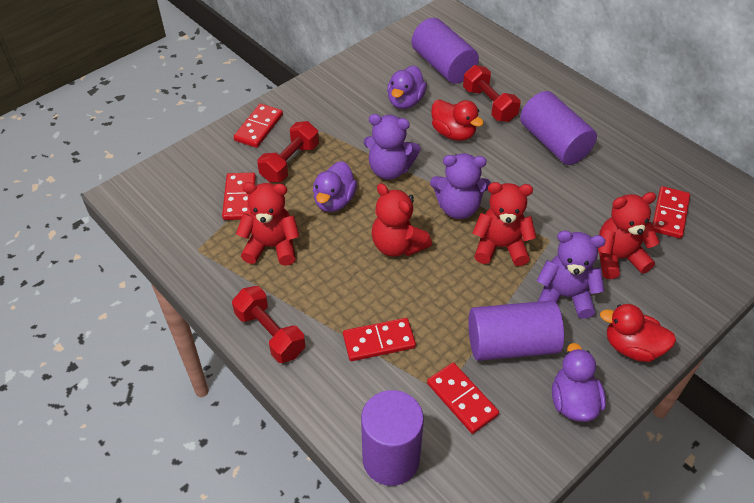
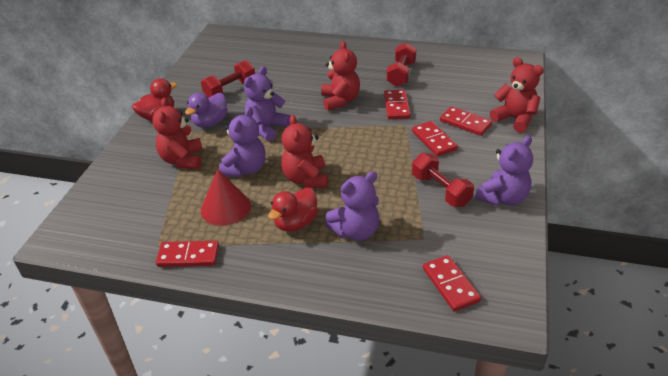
purple cylinder: [361,390,424,486] [412,18,479,84] [468,301,564,361] [520,91,597,165] = 4 -> none = 0
purple duck: [313,161,357,212] [387,65,427,109] [552,343,606,422] = 3 -> [185,93,228,128] = 1
purple teddy bear: [364,114,421,180] [430,153,491,219] [536,231,606,319] = 3 -> [219,107,266,177] [244,66,291,141] [325,171,379,241] [475,136,533,206] = 4
red cone: none = 0 -> [201,169,251,226] = 1

